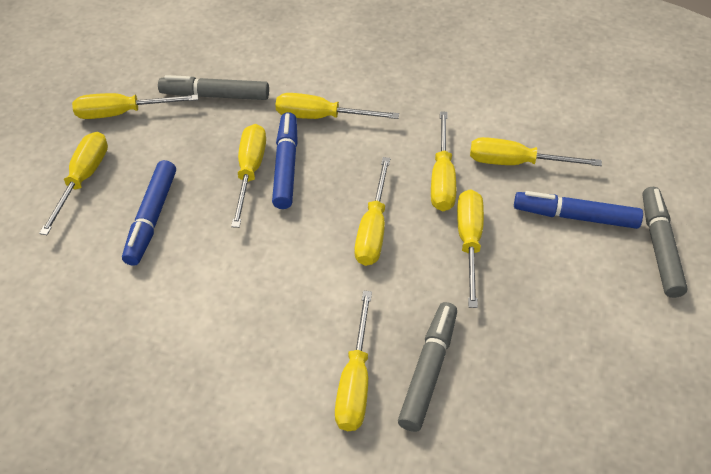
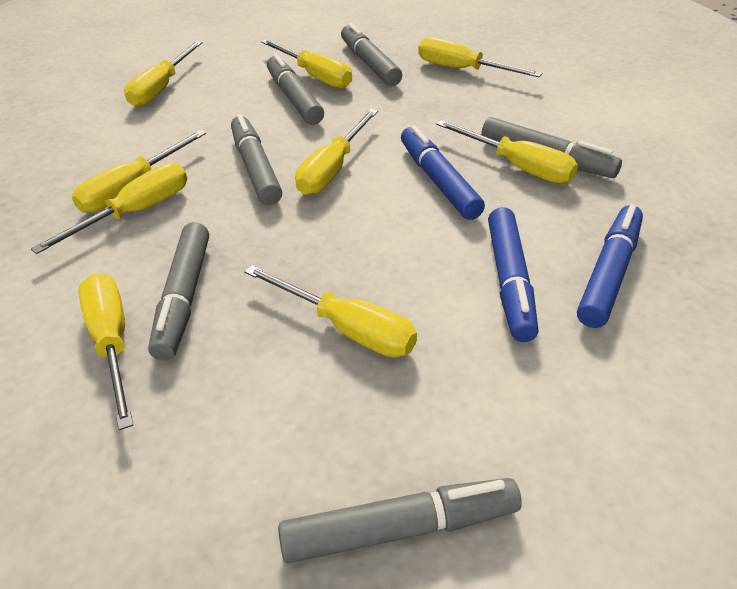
grey marker: [158,75,269,100] [398,302,457,432] [643,187,688,298] = 3 -> [148,222,209,361] [231,114,282,205] [267,54,324,125] [278,478,522,563] [341,23,402,86] [482,117,622,178] = 6

